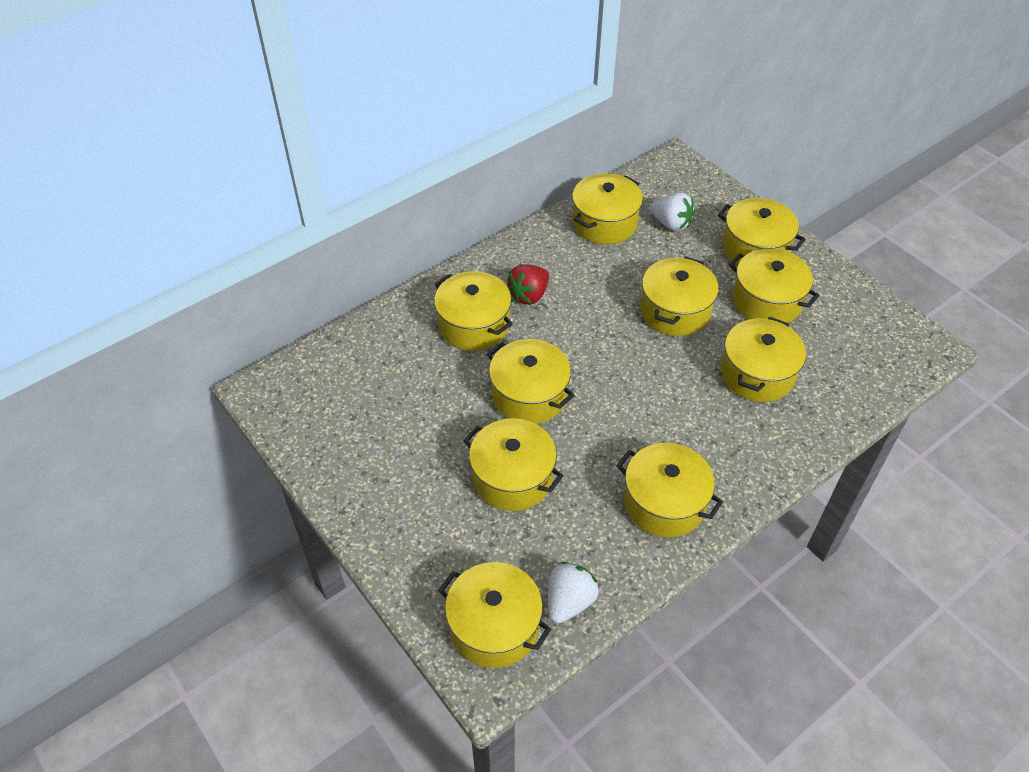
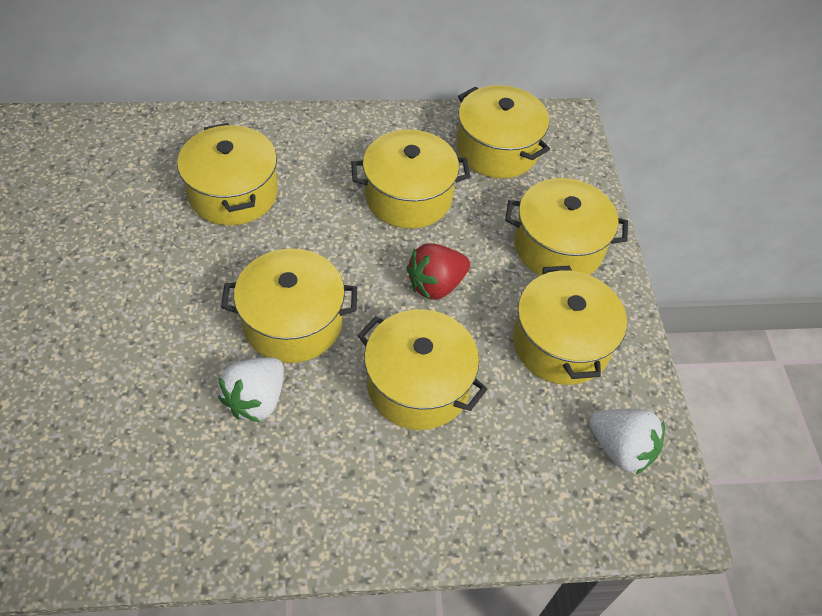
yellow pot: [434,271,513,351] [438,562,551,668] [463,418,564,511] [487,339,575,424] [572,173,643,244] [617,443,723,537] [640,256,719,336] [718,198,806,265] [721,317,806,402] [729,248,819,323] = 10 -> [177,123,278,225] [221,248,357,363] [351,130,470,229] [357,309,488,430] [457,85,550,178] [505,178,628,276] [513,266,627,385] = 7

